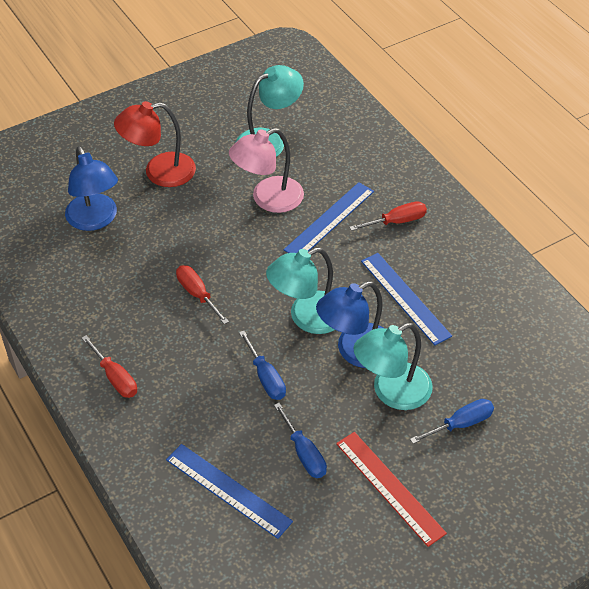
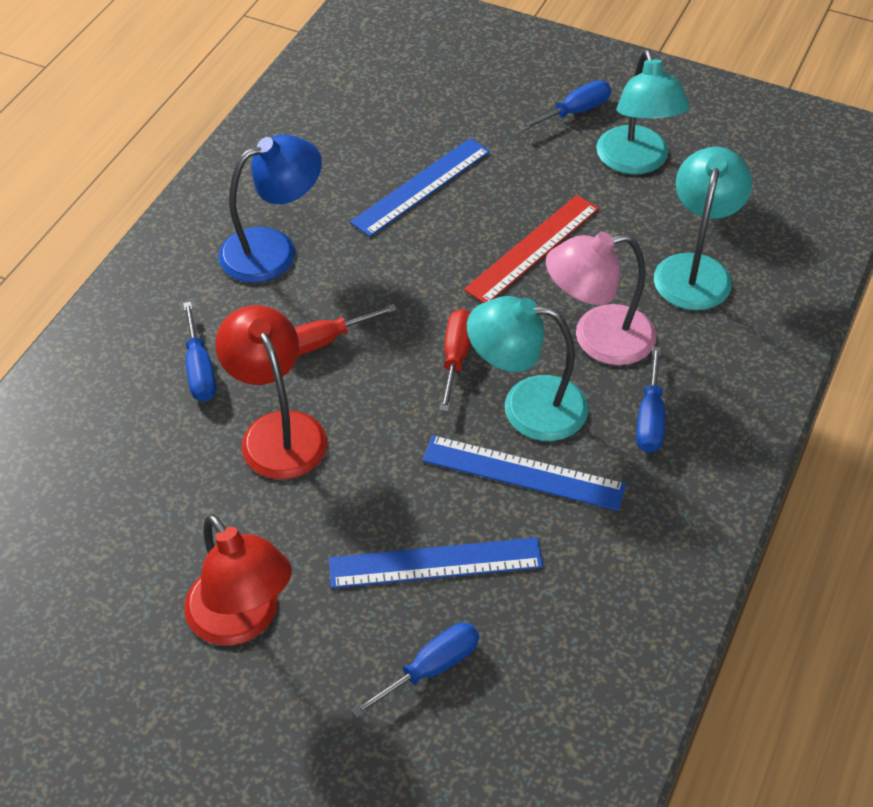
blue lamp: [65,146,118,231] [316,281,383,368] = 2 -> [218,134,322,283] = 1
blue screwdriver: [239,331,286,400] [274,403,327,478] [410,399,494,444] = 3 -> [183,302,216,402] [351,623,479,718] [519,81,611,131] [636,346,665,453] = 4
red lamp: [114,101,196,187] = 1 -> [184,514,292,645] [215,305,327,479] = 2
red screwdriver: [82,335,137,398] [176,265,229,325] [349,201,427,231] = 3 -> [295,304,397,356] [440,309,471,412] = 2

